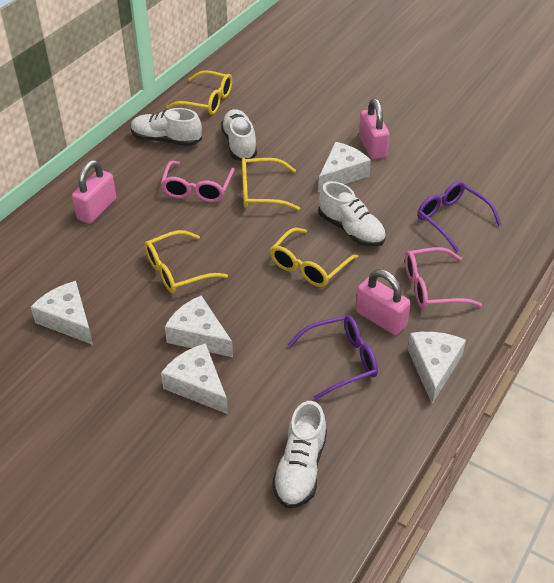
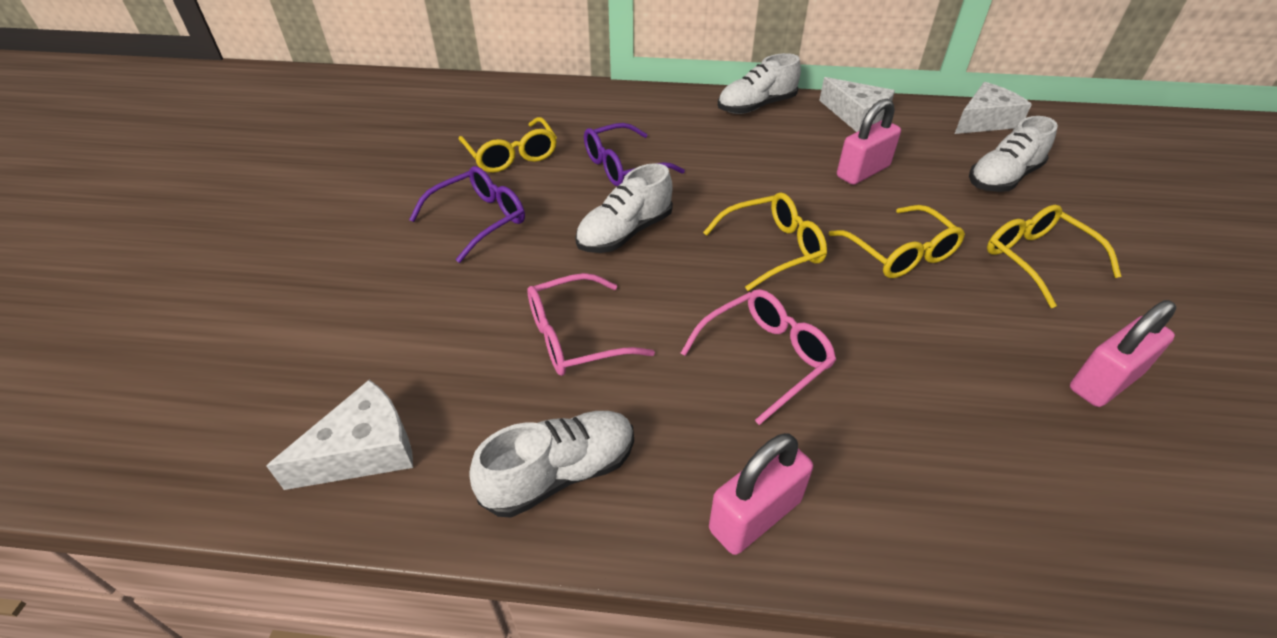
white cheese: [31,281,93,345] [161,343,228,414] [165,295,233,357] [318,142,371,193] [408,332,466,404] = 5 -> [266,380,413,490] [819,77,895,132] [955,82,1032,134] = 3

